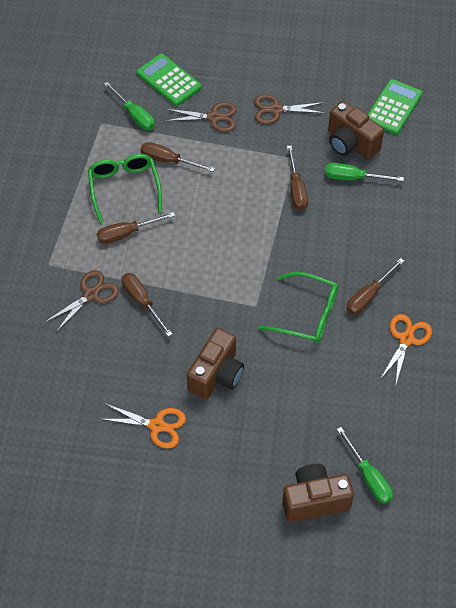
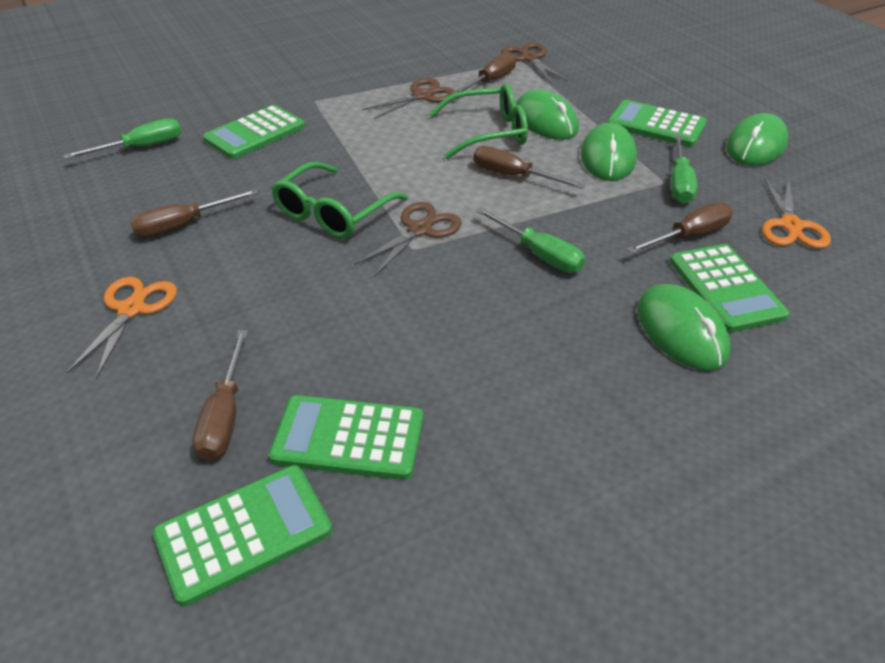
brown camera: [187,328,244,400] [282,464,354,522] [328,101,384,160] = 3 -> none = 0
green calculator: [137,54,202,106] [367,79,423,135] = 2 -> [153,465,332,607] [203,105,305,159] [269,395,423,480] [608,100,707,147] [670,244,789,332] = 5
green mouse: none = 0 -> [516,90,579,140] [581,123,637,181] [637,284,731,370] [726,113,788,165] = 4

